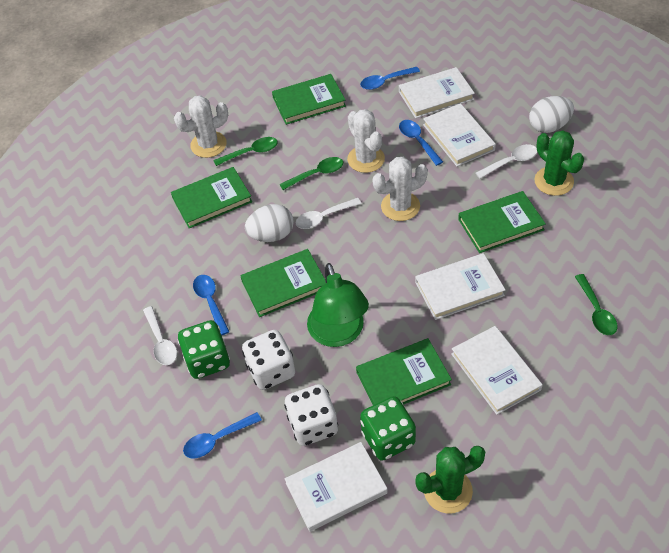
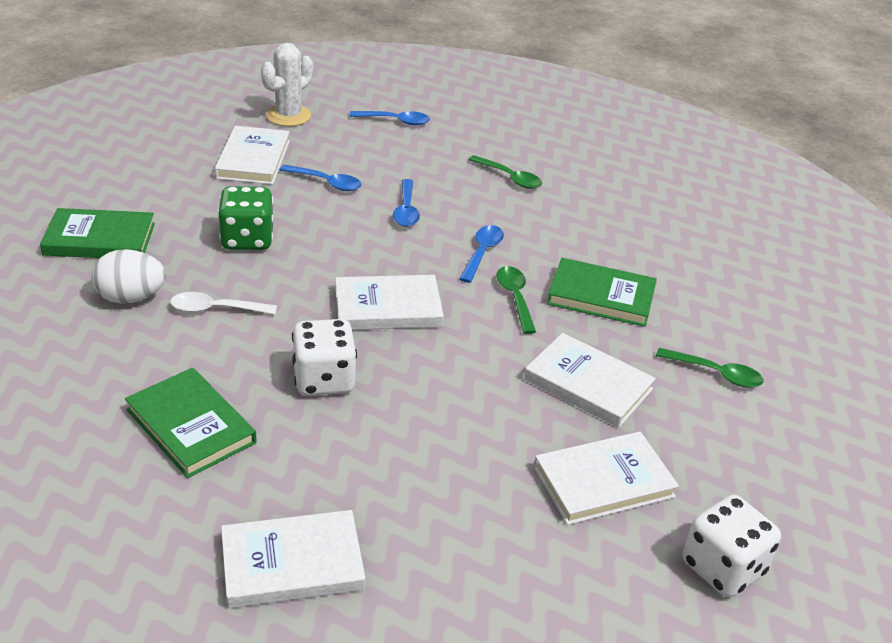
green book: [171,167,252,228] [240,249,326,317] [272,74,346,125] [356,338,452,405] [458,191,546,253] = 5 -> [40,208,155,258] [125,368,257,478] [547,258,657,327] = 3
green cactus: [415,446,485,513] [534,130,584,196] = 2 -> none = 0
green dice: [178,320,230,379] [360,396,416,461] = 2 -> [218,186,273,250] = 1
green lamp: [307,263,369,347] = 1 -> none = 0
white cactus: [174,95,228,158] [347,109,385,173] [373,157,428,221] = 3 -> [261,43,313,126] = 1
white egg: [245,204,294,242] [529,96,574,133] = 2 -> [91,249,166,304] = 1
white spoon: [143,306,177,365] [296,198,362,229] [475,144,537,179] = 3 -> [170,292,277,314] = 1

